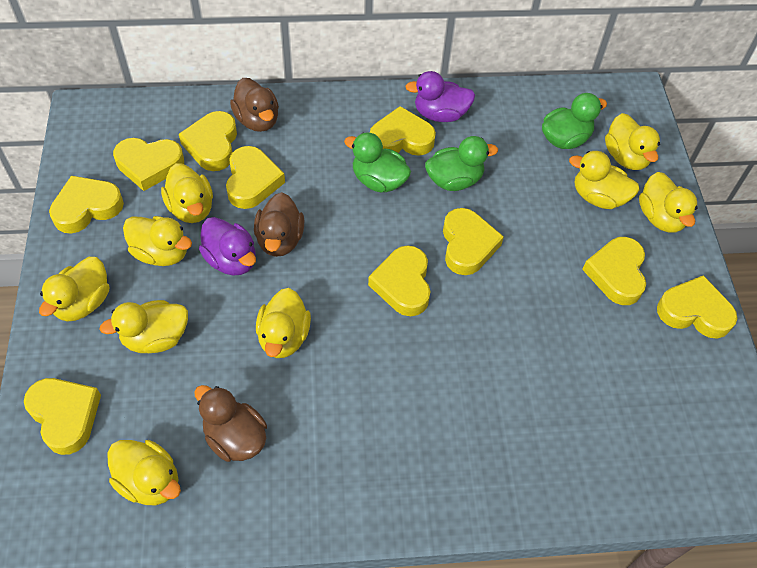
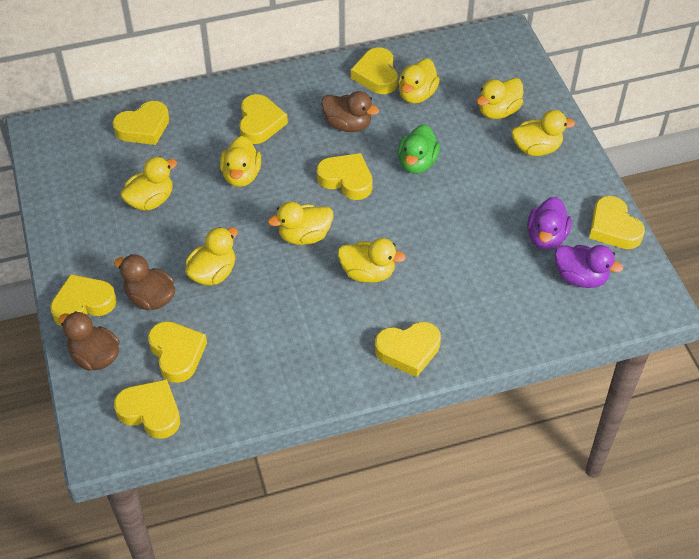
green duck: [344,133,411,192] [425,136,498,191] [542,93,607,149] = 3 -> [398,124,440,174] = 1
yellow duck: [39,257,109,322] [99,300,188,353] [107,440,181,505] [123,216,192,266] [161,163,213,223] [256,288,311,358] [569,151,640,209] [605,113,660,170] [639,172,698,233] = 9 -> [120,156,177,211] [185,227,238,285] [220,136,261,187] [268,201,334,245] [338,238,406,283] [398,58,440,104] [477,78,524,119] [512,110,575,156] = 8
yellow heart: [24,378,101,455] [49,176,124,234] [113,138,184,191] [179,111,237,171] [226,146,285,209] [368,245,430,316] [370,106,436,156] [443,208,504,275] [582,237,646,305] [657,275,737,339] = 10 -> [50,274,117,327] [112,101,169,145] [114,379,180,439] [148,321,207,383] [239,94,288,144] [317,153,373,200] [351,47,398,94] [375,322,441,377] [589,196,645,249] = 9

